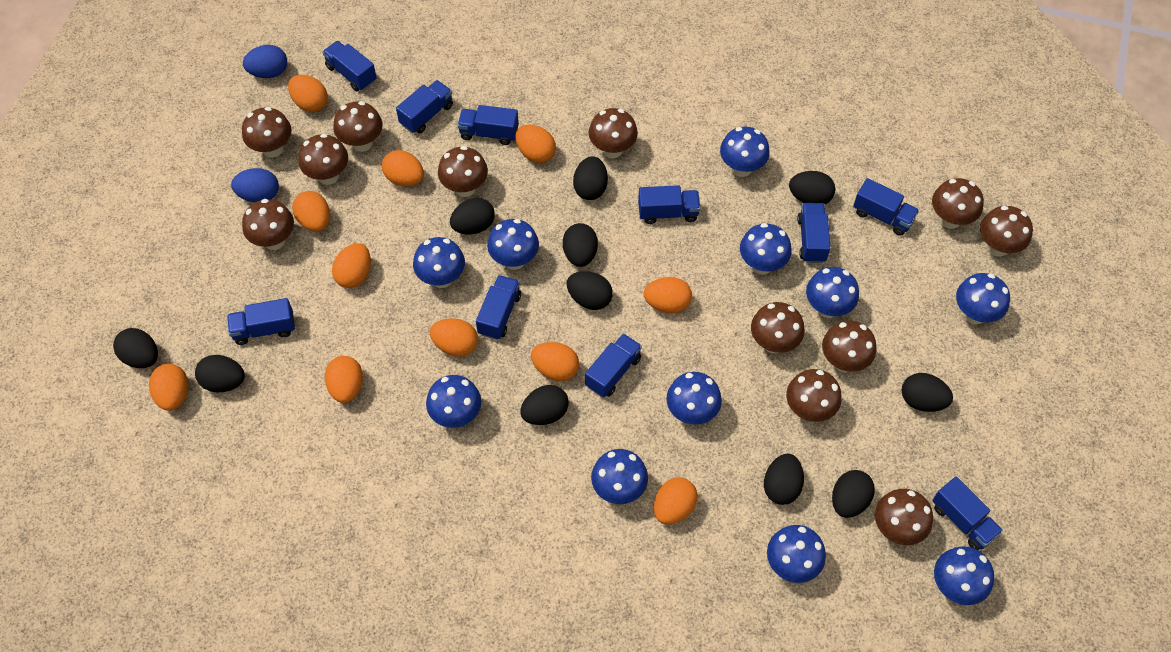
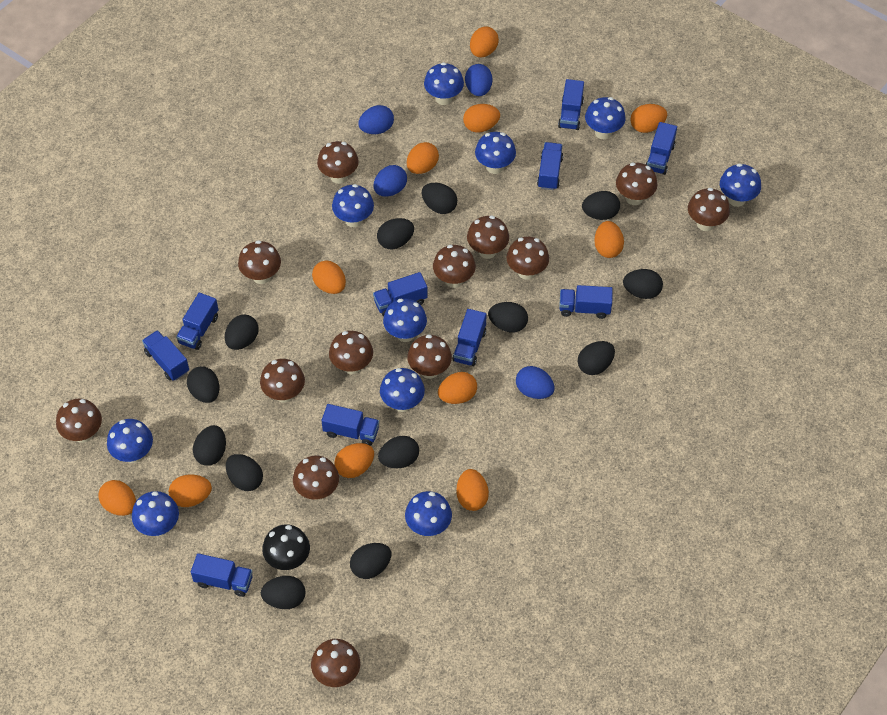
black egg: [113,328,158,368] [195,355,245,393] [450,198,495,235] [520,385,569,425] [563,223,598,267] [567,271,613,310] [573,156,608,200] [764,454,804,505] [789,171,835,204] [832,470,875,518] [902,373,953,412] = 11 -> [187,366,220,403] [193,425,226,466] [225,314,259,350] [226,454,263,491] [261,576,306,609] [350,543,391,579] [377,218,414,249] [378,436,419,468] [422,183,457,214] [488,302,528,332] [578,341,615,375] [582,191,620,220] [623,269,663,299] = 13
black mushroom: none = 0 -> [262,525,310,570] = 1
blue egg: [231,168,279,203] [243,45,287,78] = 2 -> [358,105,394,134] [374,165,407,196] [465,64,492,96] [516,366,554,399] = 4
blue mushroom: [413,237,465,288] [426,375,481,428] [487,219,539,270] [591,449,648,504] [666,372,722,425] [720,127,770,177] [740,223,792,274] [767,525,826,583] [806,267,859,318] [934,546,994,605] [956,273,1010,324] = 11 -> [107,419,153,463] [132,491,179,536] [332,184,374,227] [380,368,425,412] [383,299,427,342] [405,491,452,536] [424,62,464,105] [475,132,516,174] [585,97,625,139] [720,163,761,207] = 10
brown mushroom: [242,107,291,158] [242,199,294,250] [298,134,348,185] [333,101,382,152] [438,146,488,197] [589,108,638,158] [751,302,805,353] [786,369,842,422] [822,321,876,372] [875,489,933,545] [932,178,984,229] [980,206,1033,257] = 12 -> [56,399,102,443] [238,240,281,284] [260,359,305,403] [293,456,339,500] [311,639,360,687] [317,141,359,184] [329,331,373,374] [407,335,452,379] [433,245,476,288] [467,216,509,259] [507,237,549,280] [616,163,658,205] [688,188,730,231] = 13

